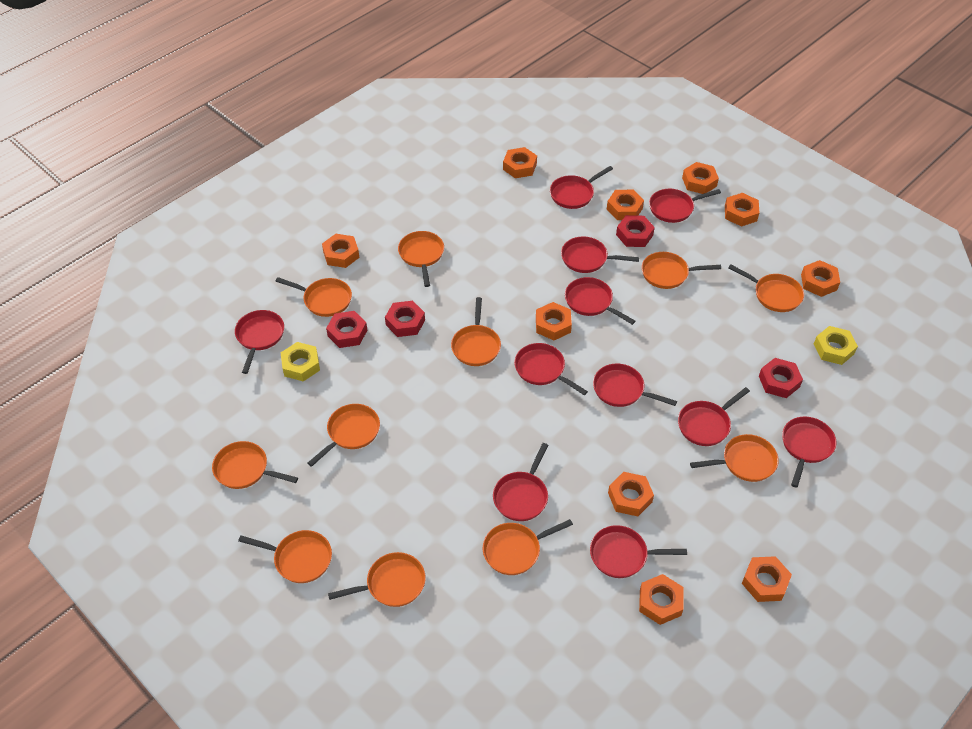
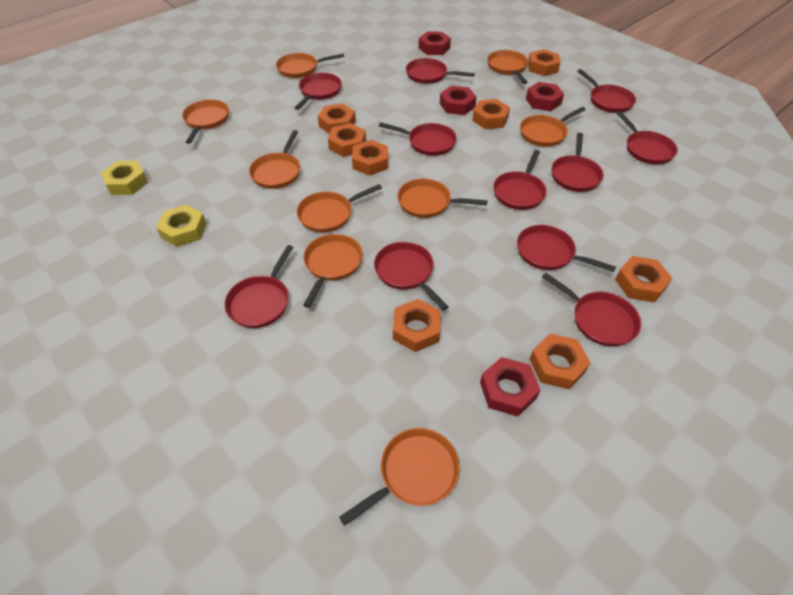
orange nut: [322,234,359,268] [503,147,537,178] [536,302,572,340] [607,190,644,220] [608,472,654,516] [639,574,684,625] [682,162,719,194] [725,193,760,227] [742,556,792,602] [801,260,840,297] = 10 -> [318,104,356,134] [328,123,366,157] [352,140,388,175] [393,299,441,352] [472,99,510,129] [528,49,561,76] [530,333,591,389] [615,256,672,303] = 8
orange pan: [212,441,298,489] [238,530,332,583] [276,277,352,317] [308,404,380,467] [328,552,426,607] [398,231,444,287] [451,297,501,366] [483,519,573,575] [642,252,721,289] [690,434,779,482] [729,265,804,312] = 11 -> [182,100,229,144] [249,130,300,189] [276,53,344,78] [297,184,382,233] [303,234,363,308] [339,428,460,526] [397,179,488,218] [487,50,528,84] [520,107,586,147] = 9

